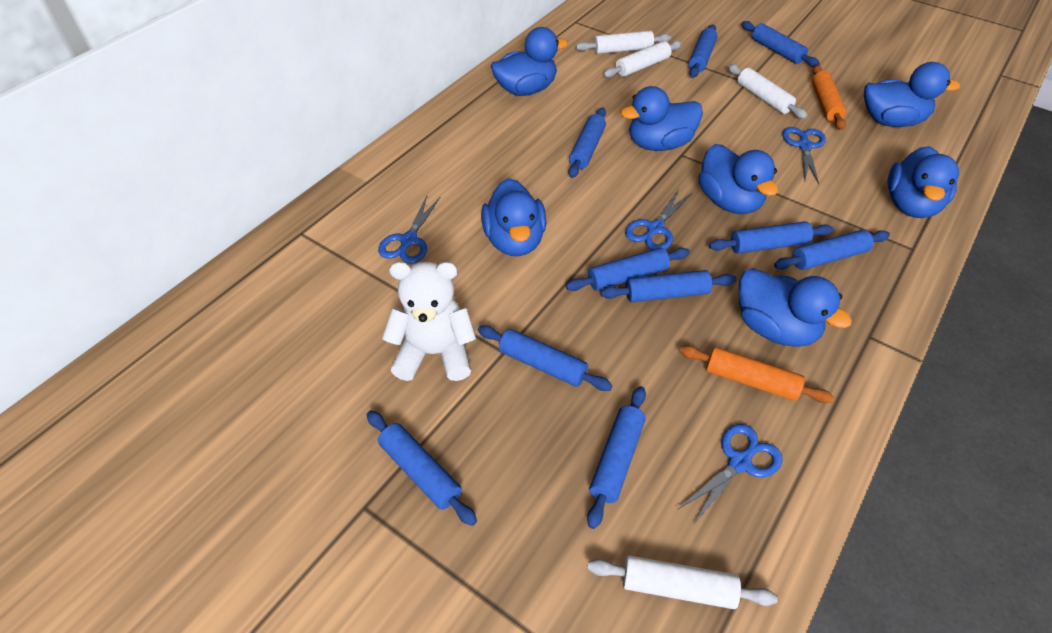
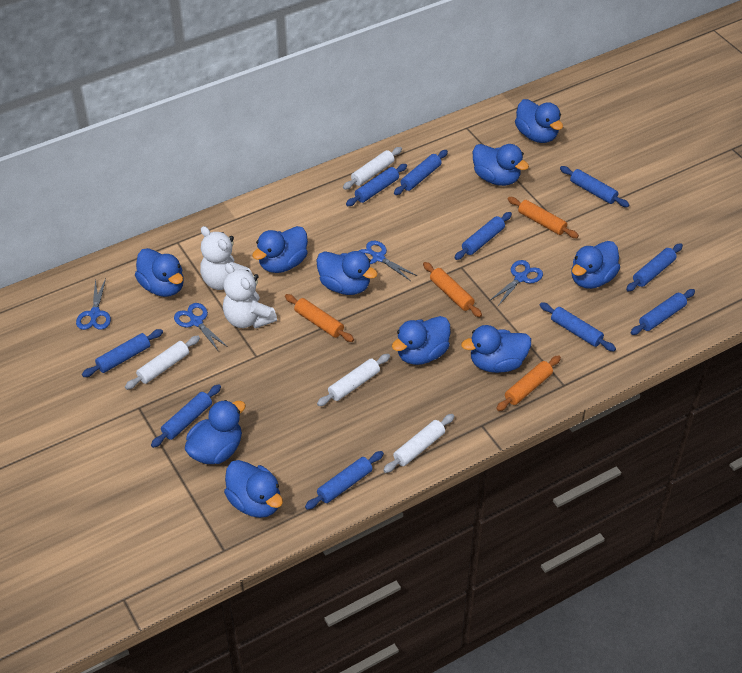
blue duck: [481,178,547,256] [491,27,568,96] [621,86,703,151] [698,144,778,214] [739,268,852,347] [864,62,960,127] [887,146,959,218] = 7 -> [135,248,184,297] [185,400,246,464] [224,460,283,518] [252,226,308,273] [316,251,378,295] [392,316,450,365] [461,325,531,373] [473,144,529,186] [515,99,563,143] [572,241,620,289] = 10
orange rolling pin: [679,345,834,403] [812,65,846,130] = 2 -> [285,294,354,342] [423,262,482,317] [496,355,561,411] [508,197,579,238] = 4
white teddy bear: [382,262,477,381] = 1 -> [200,226,253,290] [223,263,277,329] = 2

